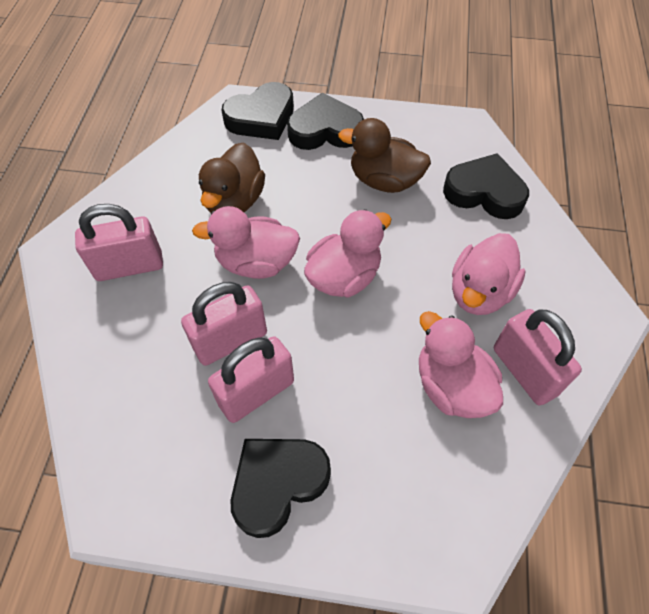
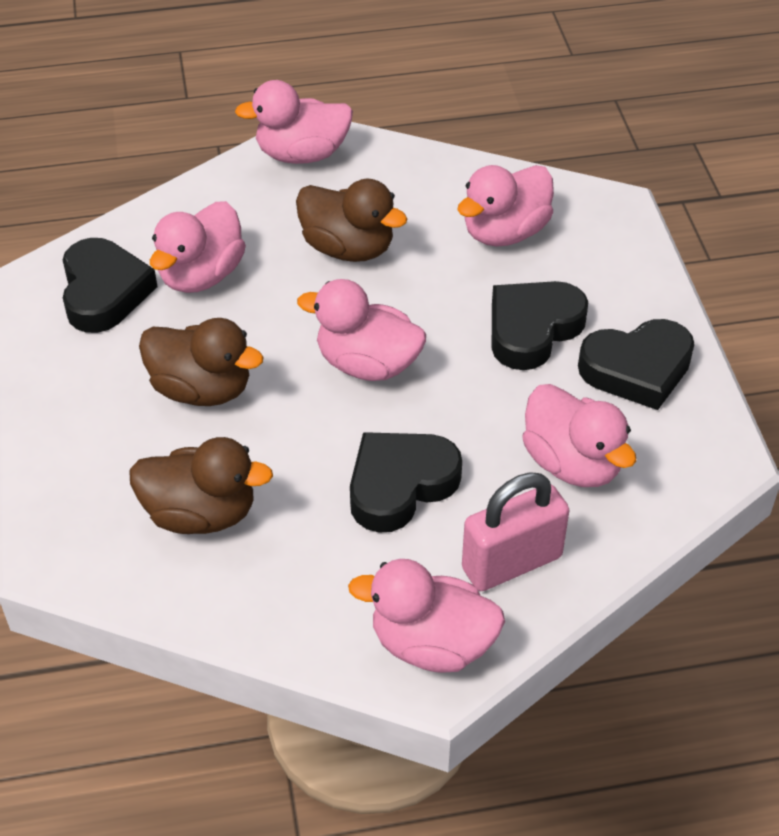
brown duck: [199,143,265,213] [338,118,431,193] = 2 -> [129,437,273,534] [139,318,264,406] [296,179,407,262] = 3
pink duck: [192,206,300,279] [304,209,391,297] [419,311,503,418] [452,233,525,315] = 4 -> [150,201,246,293] [235,80,353,164] [297,279,426,381] [348,559,505,673] [457,165,554,247] [522,384,636,487] = 6
pink padlock: [75,204,163,281] [181,282,267,366] [208,336,294,423] [494,309,582,406] = 4 -> [462,472,570,591] = 1

